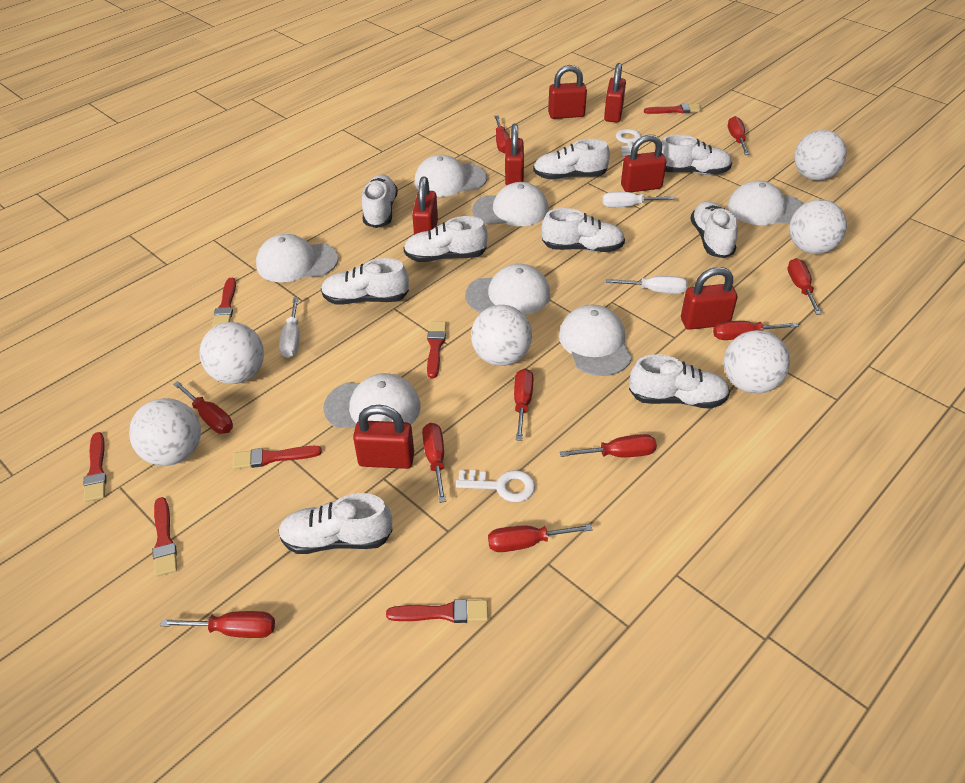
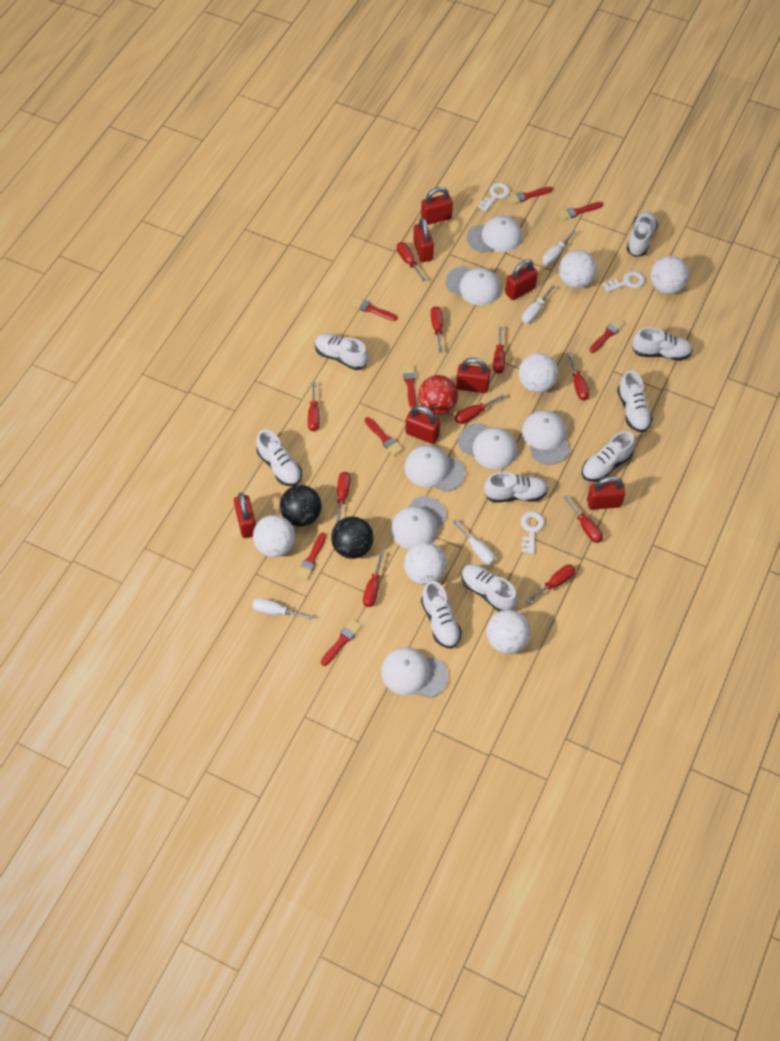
black ball: none = 0 -> [280,485,322,527] [331,516,373,559] = 2
red ball: none = 0 -> [418,375,458,415] = 1
red brush: [83,432,107,502] [152,497,177,577] [212,278,236,327] [233,446,322,469] [386,599,488,623] [427,321,446,378] [644,103,702,114] = 7 -> [297,532,326,580] [321,619,362,666] [351,297,398,321] [365,417,403,456] [403,365,416,408] [507,187,553,204] [558,202,603,221] [589,318,625,353] = 8
white key: [456,470,535,502] [616,129,641,158] = 2 -> [478,183,510,212] [521,512,544,554] [603,271,645,292] = 3
white screwdriver: [279,297,299,358] [602,192,675,207] [606,276,688,294] = 3 -> [252,598,313,619] [453,519,495,565] [522,285,555,323] [542,230,577,265] = 4

